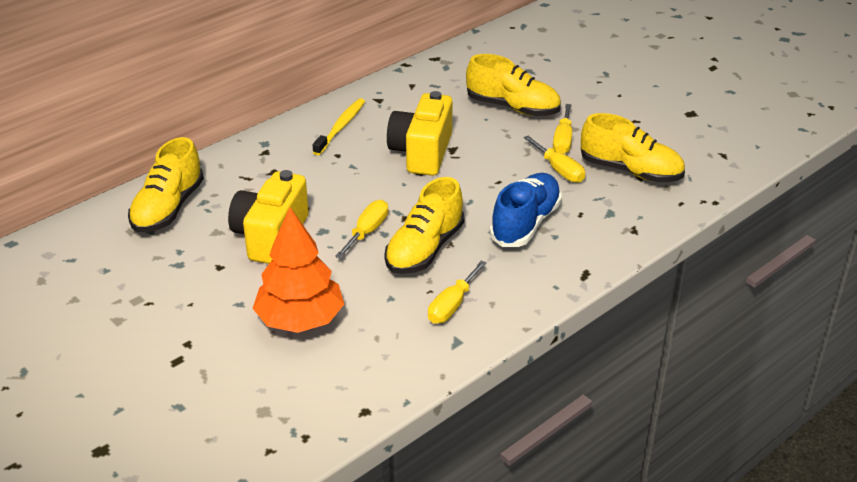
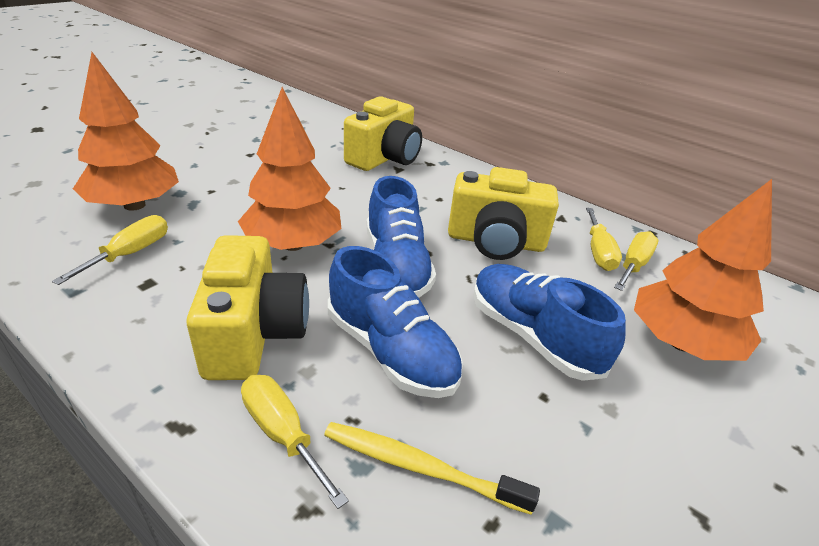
blue shoe: [490,173,562,247] = 1 -> [328,246,463,398] [366,176,436,298] [473,264,626,381] = 3
orange tree: [252,207,344,333] = 1 -> [73,52,179,211] [238,87,342,251] [634,179,772,361] = 3
yellow camera: [228,170,309,264] [387,91,453,176] = 2 -> [187,235,309,380] [344,96,422,171] [448,167,559,260] = 3
yellow shoe: [128,137,204,232] [384,177,464,274] [466,54,561,116] [581,113,685,182] = 4 -> none = 0

